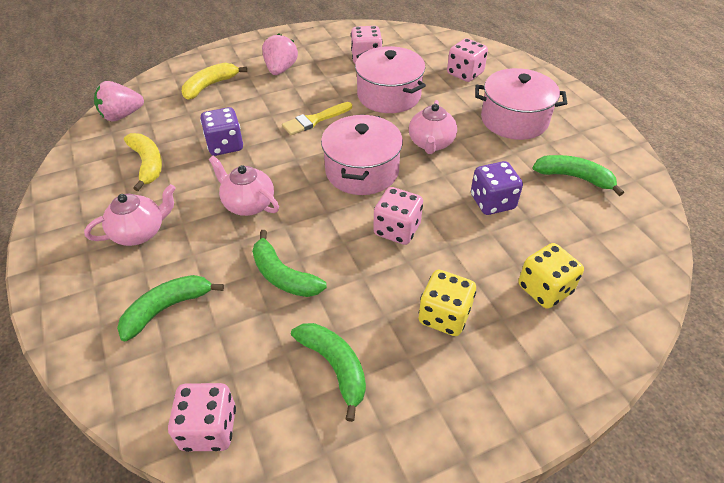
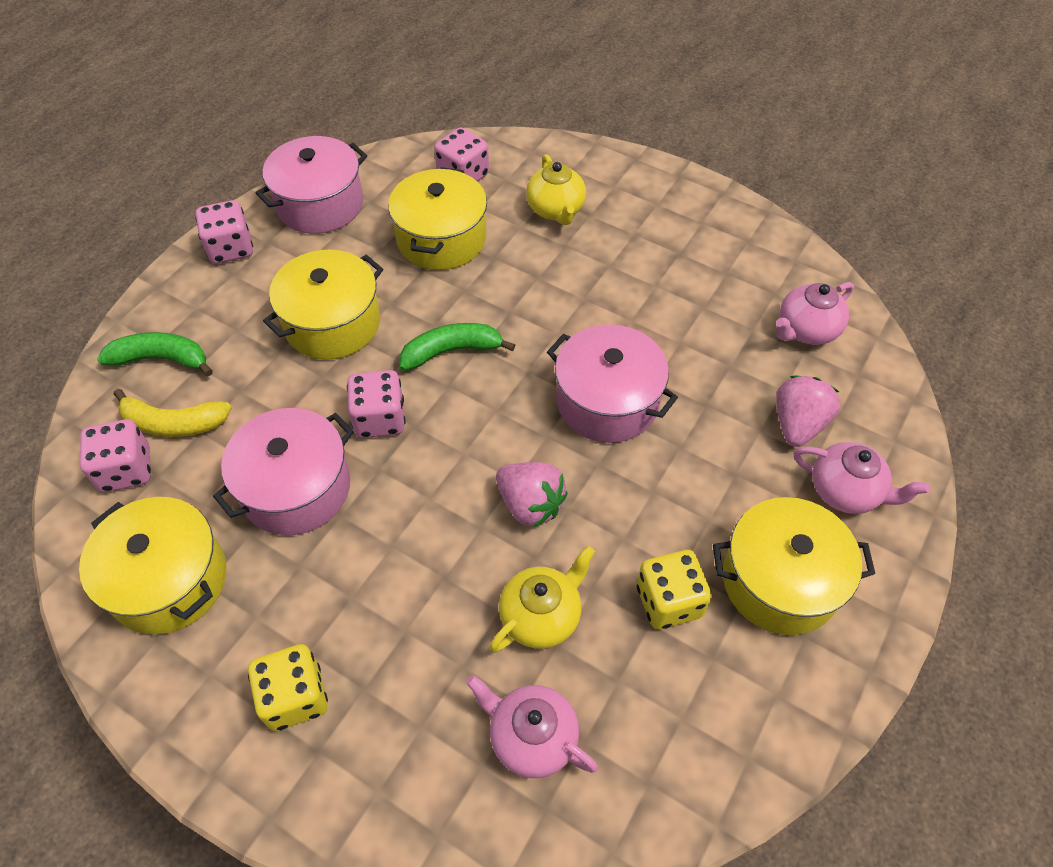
green banana: [117,275,224,341] [252,230,327,297] [291,323,366,422] [533,155,624,196] = 4 -> [97,332,213,377] [399,323,515,371] = 2
purple dice: [200,107,243,156] [471,161,523,215] = 2 -> none = 0
yellow banana: [124,133,162,191] [182,63,247,100] = 2 -> [114,389,232,437] = 1
yellow brush: [282,102,352,135] = 1 -> none = 0
yellow pot: none = 0 -> [79,497,226,634] [263,249,383,360] [388,167,487,270] [713,497,875,635] = 4
yellow teapot: none = 0 -> [490,546,595,652] [526,154,586,225] = 2

